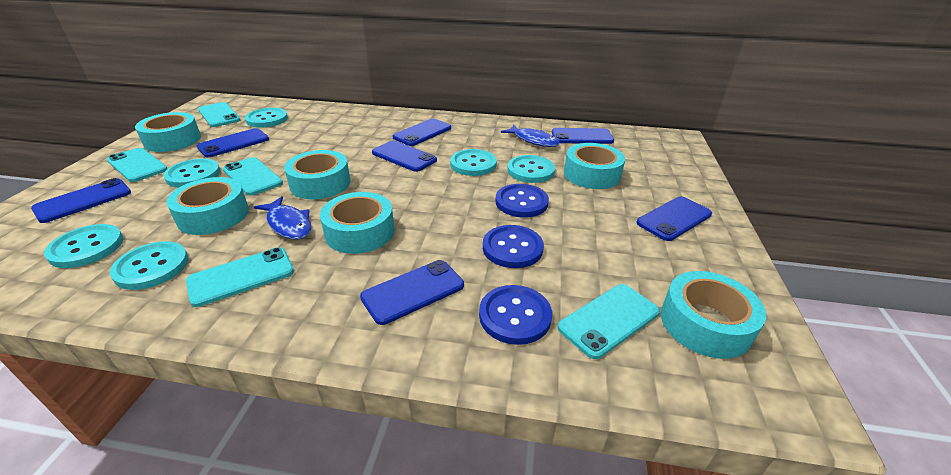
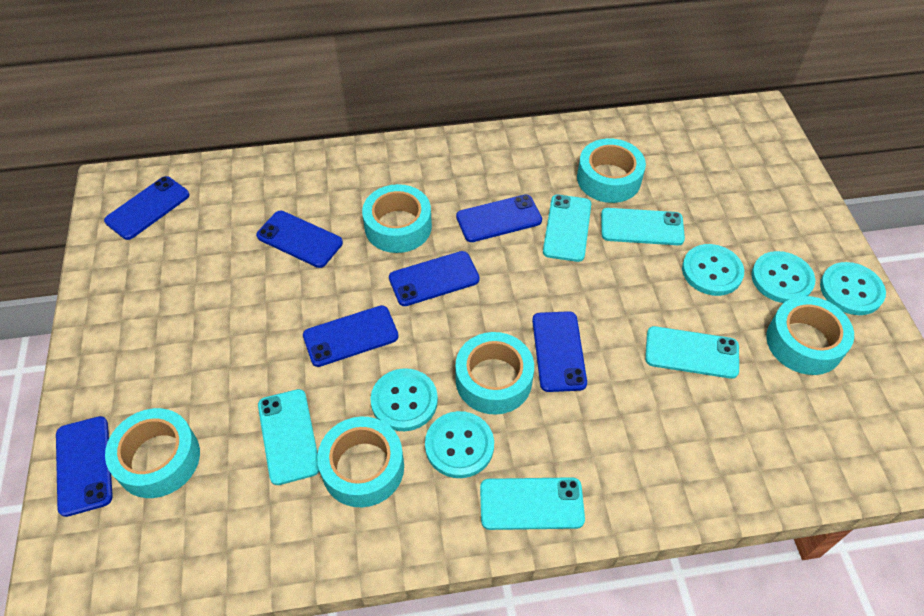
blue button: [479,285,552,345] [483,225,544,268] [496,184,549,218] = 3 -> none = 0
blue fish: [254,196,311,240] [501,125,560,147] = 2 -> none = 0
turquoise button: [44,224,123,268] [110,241,188,290] [163,158,220,188] [245,108,288,128] [450,149,497,176] [507,155,555,183] = 6 -> [371,368,438,431] [425,411,494,478] [682,244,744,296] [751,251,815,303] [820,262,886,315] = 5

